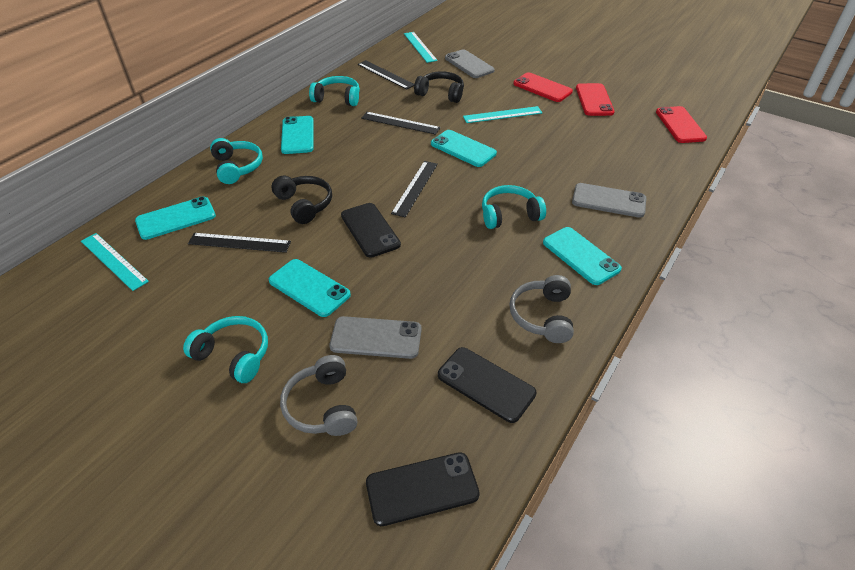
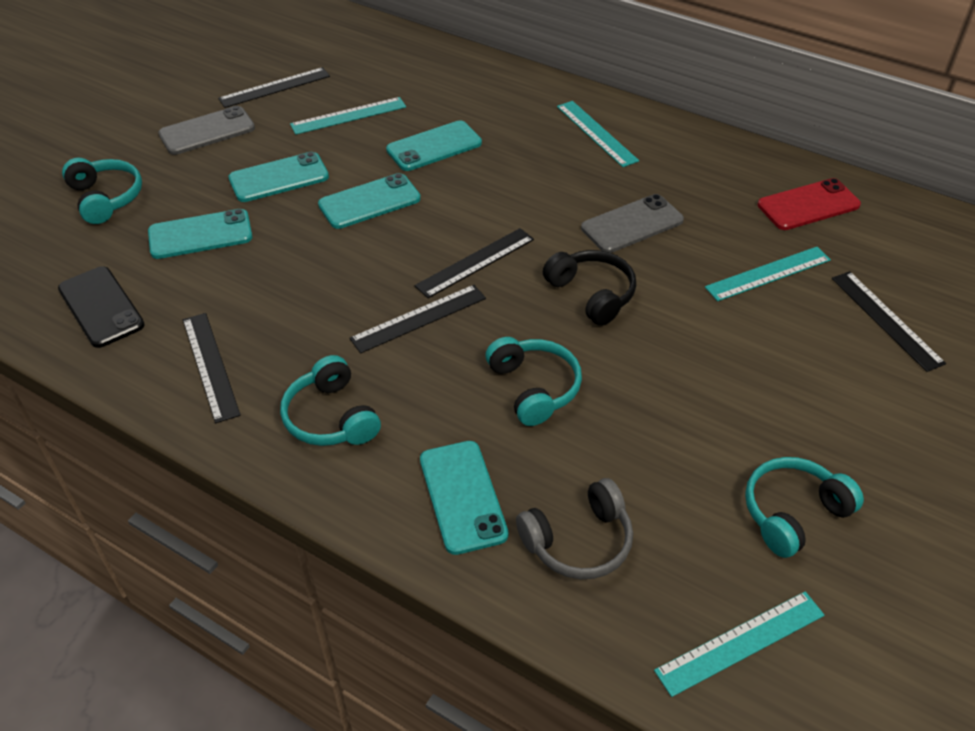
black headphones: [272,176,332,224] [414,71,464,103] = 2 -> [543,250,636,326] = 1
black phone: [341,203,401,258] [366,452,480,526] [438,347,536,423] = 3 -> [58,266,145,348] = 1
black ruler: [188,233,291,253] [357,60,414,90] [361,112,441,135] [391,161,438,218] = 4 -> [183,313,241,423] [218,67,330,108] [349,285,486,353] [414,228,534,298] [832,271,946,372] = 5
grey headphones: [280,355,357,436] [509,275,574,343] = 2 -> [516,478,633,579] = 1
grey phone: [329,316,421,359] [445,49,495,78] [572,183,646,218] = 3 -> [158,106,255,155] [581,194,684,253] = 2
red phone: [513,72,573,102] [576,83,615,116] [656,106,707,143] = 3 -> [757,178,861,230] = 1
turquoise ruler: [81,233,149,291] [404,32,438,63] [463,106,542,123] = 3 -> [290,97,406,135] [557,101,639,167] [654,591,825,697] [705,247,831,301] = 4

